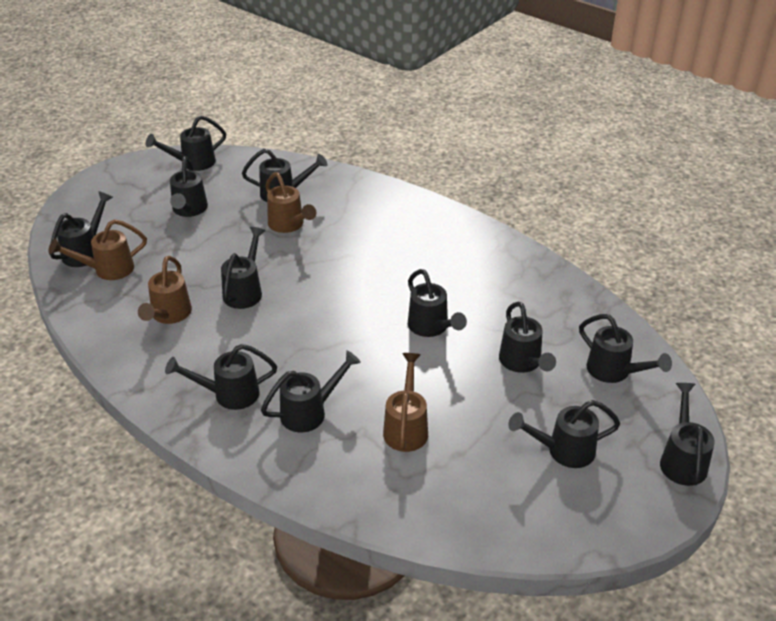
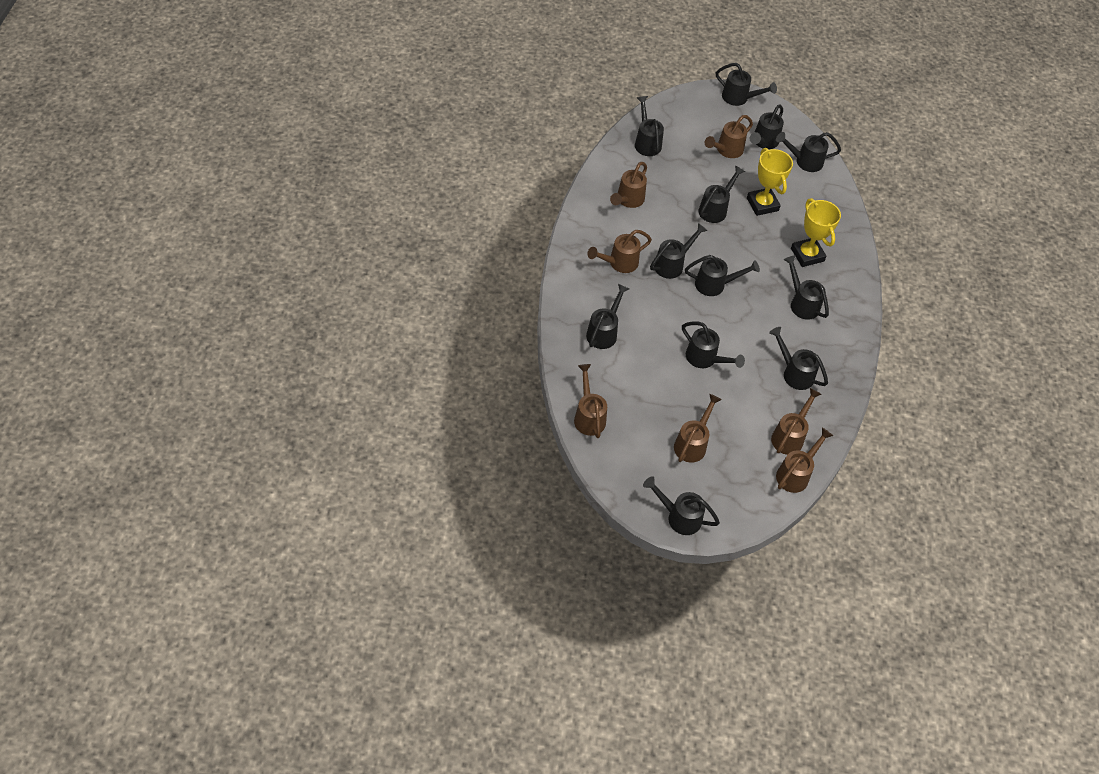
brown watering can: [49,219,147,280] [138,256,192,324] [265,172,316,233] [383,353,428,452] = 4 -> [574,364,607,438] [588,230,652,273] [610,162,647,208] [674,394,722,463] [705,115,753,158] [771,388,822,455] [776,428,833,493] = 7
yellow trophy: none = 0 -> [747,148,793,216] [791,198,841,267] = 2

